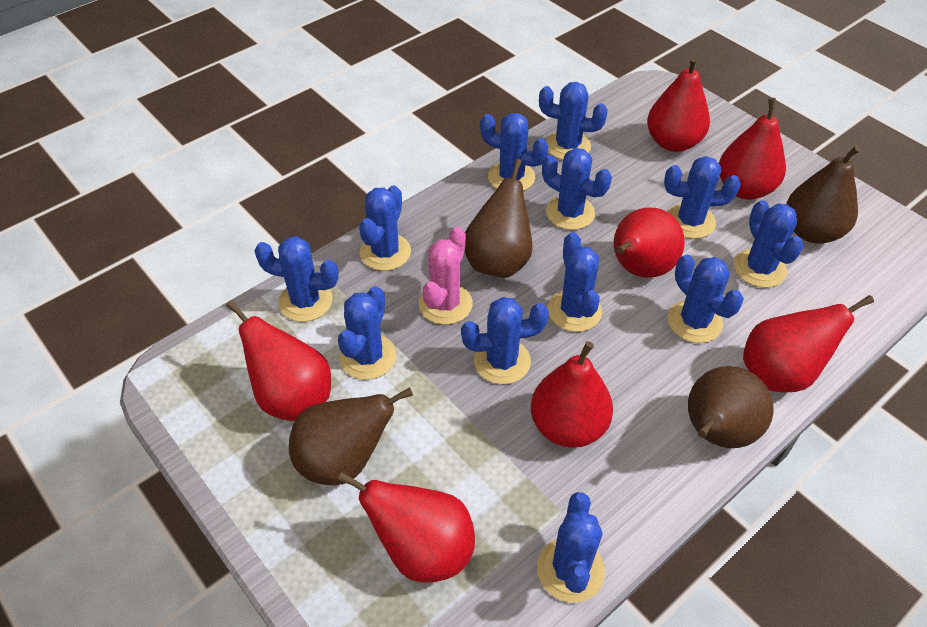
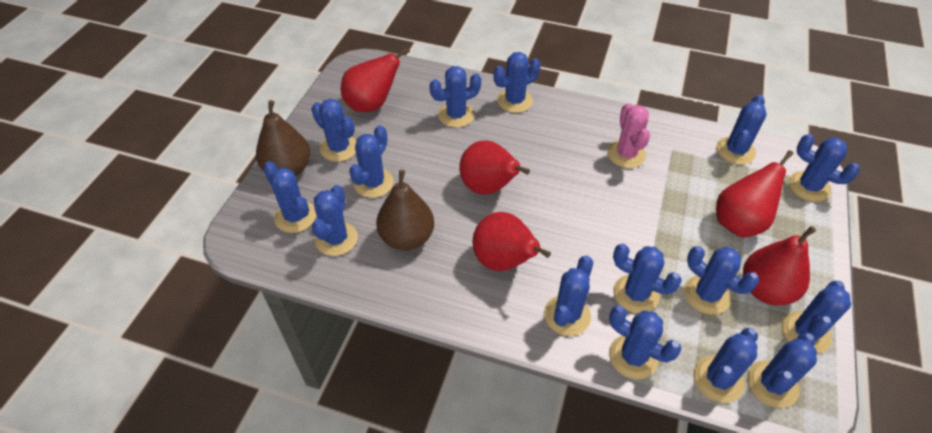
blue cactus: [255,236,339,322] [338,286,396,380] [359,185,411,271] [461,297,549,384] [480,113,549,191] [537,492,605,603] [539,82,608,160] [542,148,612,230] [548,232,602,332] [664,156,741,239] [668,255,744,343] [734,200,803,288] = 12 -> [263,161,316,233] [311,99,356,162] [312,185,358,256] [349,125,394,198] [429,66,481,128] [494,52,541,113] [544,256,593,336] [609,305,681,379] [613,244,682,314] [684,246,759,315] [693,328,758,403] [716,95,767,165] [747,333,817,408] [782,281,851,354] [789,134,860,202] = 15
brown pear: [289,387,413,485] [465,159,533,278] [688,366,773,448] [786,145,861,244] = 4 -> [256,100,310,176] [376,170,434,251] = 2
red pear: [226,300,331,421] [337,472,475,582] [531,341,613,448] [614,208,685,278] [647,56,710,152] [719,98,786,200] [743,295,874,392] = 7 -> [341,47,410,112] [459,141,530,195] [473,212,551,271] [716,150,794,238] [743,226,816,305] = 5

